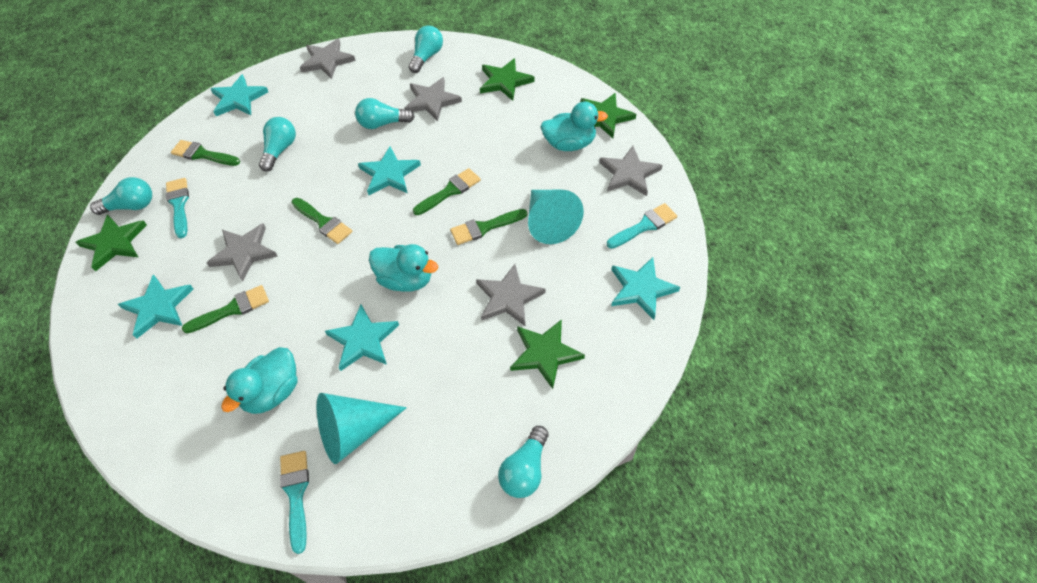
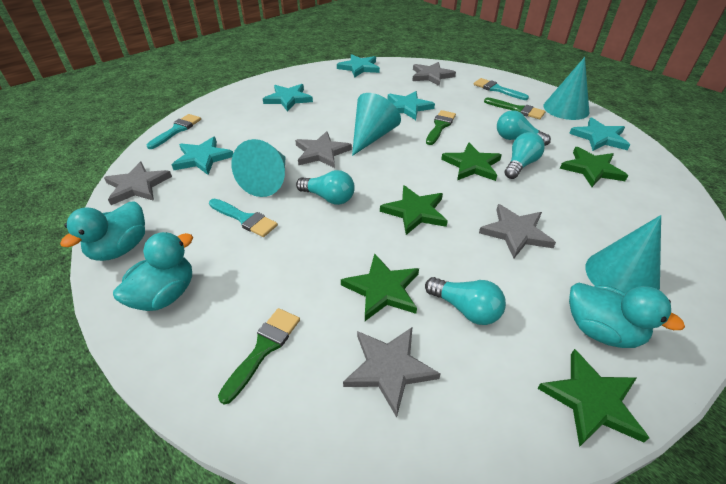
green brush: [171,140,240,166] [182,285,269,333] [291,198,352,244] [413,168,481,215] [450,209,527,245] = 5 -> [218,308,300,404] [426,110,456,145] [484,98,546,119] = 3
green star: [76,214,147,271] [480,58,535,101] [510,319,585,389] [581,93,636,138] = 4 -> [341,253,419,321] [380,185,448,235] [441,143,502,181] [537,349,649,447] [560,147,628,187] = 5
turquoise cone: [317,393,407,464] [528,190,584,244] = 2 -> [231,139,285,197] [352,93,401,156] [543,57,589,120] [585,215,661,293] = 4
turquoise light bulb: [90,177,152,215] [259,117,296,172] [355,98,415,129] [408,25,443,73] [498,426,549,498] = 5 -> [296,170,355,205] [425,277,506,325] [497,110,551,146] [505,132,545,179] = 4

